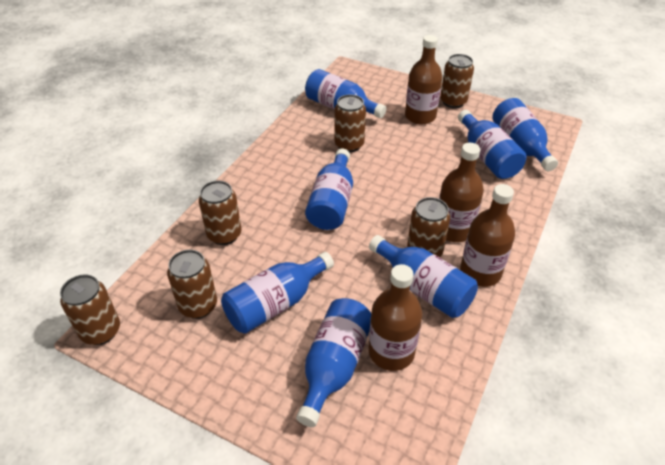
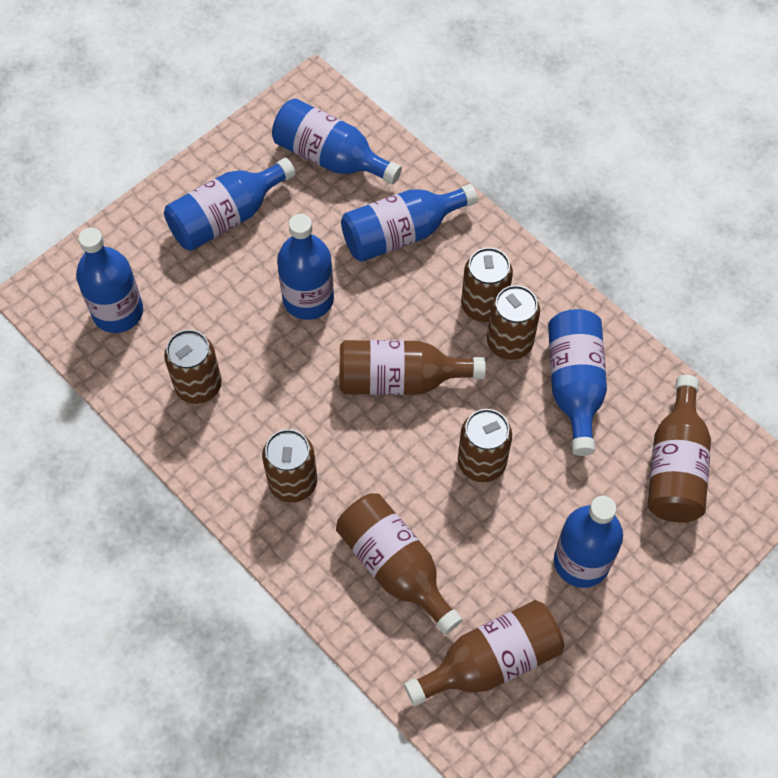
brown can: [60,274,120,345] [167,250,217,319] [199,181,242,245] [334,94,366,152] [407,197,450,257] [440,54,474,108] = 6 -> [164,329,222,404] [262,429,317,503] [458,409,512,482] [461,247,513,322] [487,285,540,360] = 5

